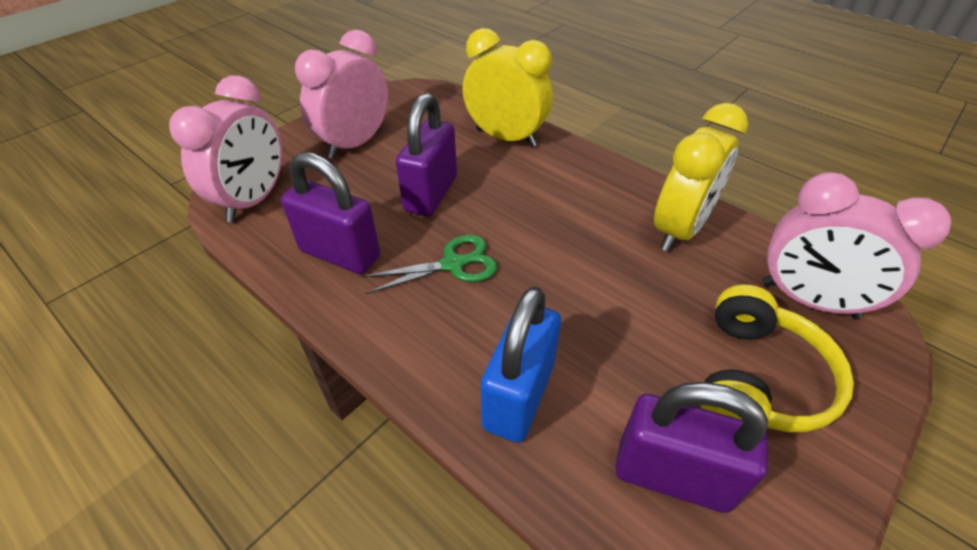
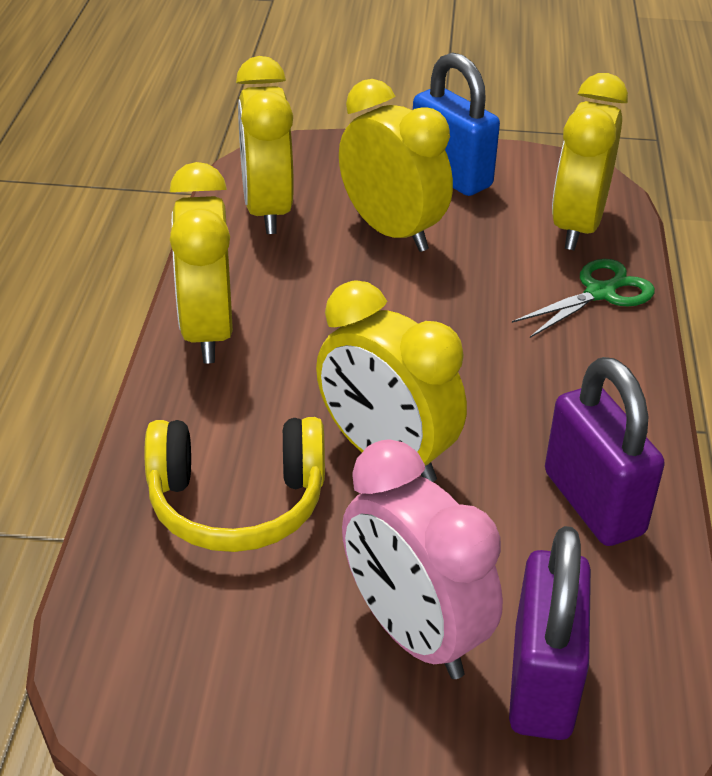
pink clock: [169,75,282,222] [295,30,388,159] [762,172,951,319] = 3 -> [342,440,503,679] = 1
purple padlock: [281,152,380,274] [396,93,457,216] [615,382,768,513] = 3 -> [509,526,591,740] [545,357,665,546] = 2
yellow clock: [462,28,552,147] [654,103,748,252] = 2 -> [170,162,233,363] [236,56,294,234] [316,280,467,482] [339,79,453,252] [552,73,628,250] = 5

